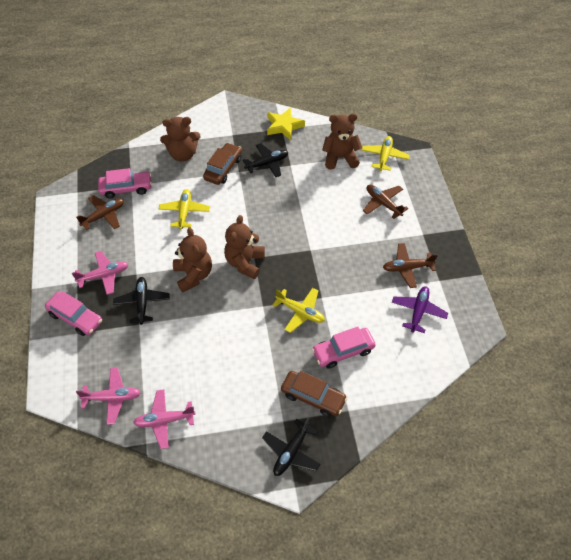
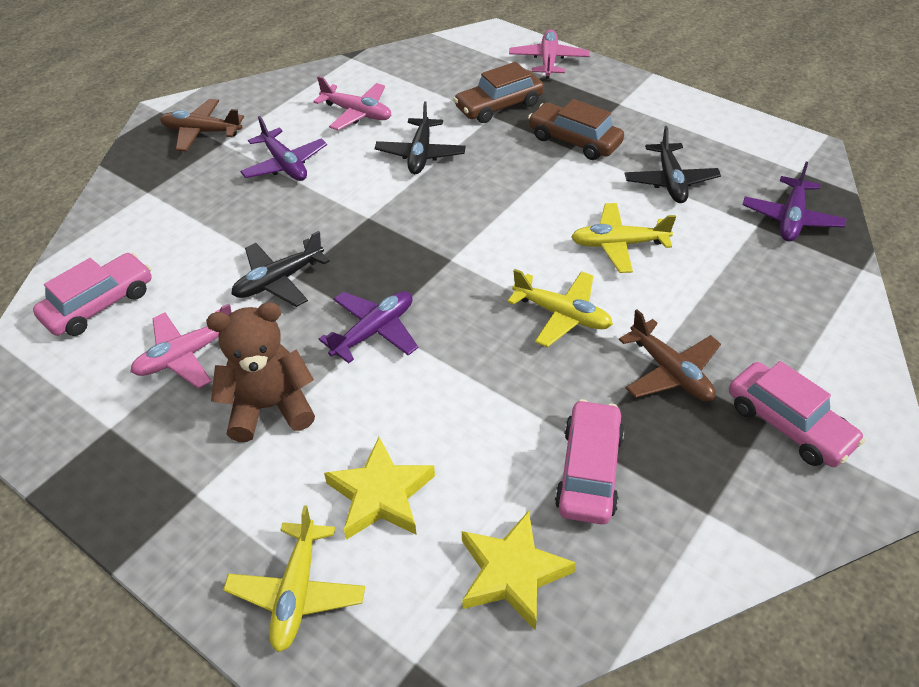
brown plane: [76,195,124,230] [363,185,408,219] [383,243,438,288] = 3 -> [160,99,244,152] [619,309,721,402] = 2
brown teddy bear: [160,117,200,162] [173,228,212,292] [224,215,265,279] [322,114,362,170] = 4 -> [206,302,315,442] = 1
purple plane: [392,286,448,333] = 1 -> [240,116,327,181] [319,291,418,363] [743,162,847,242] = 3
yellow star: [267,107,305,140] = 1 -> [324,437,435,540] [462,511,576,630] = 2

